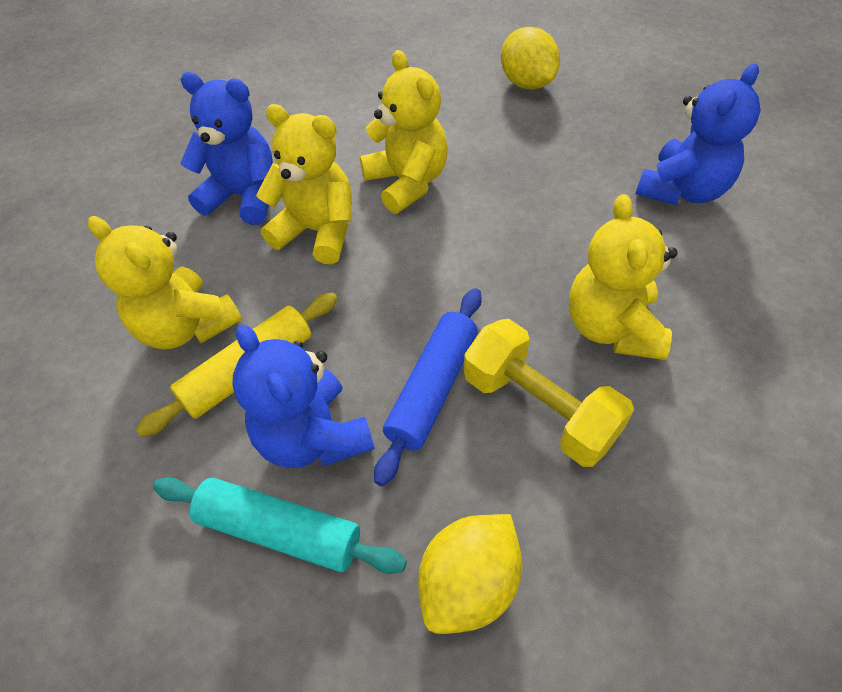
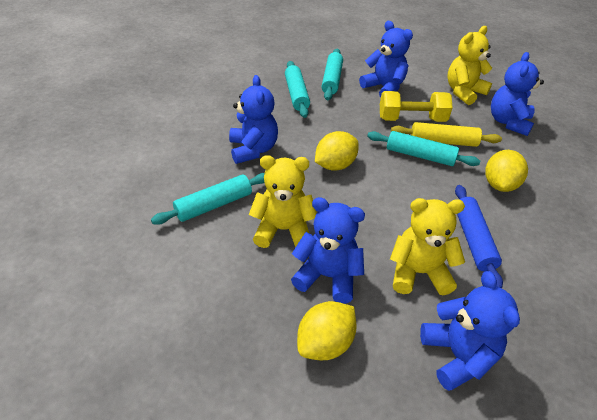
blue teddy bear: [180,72,273,225] [232,325,375,468] [636,64,761,205] = 3 -> [229,75,278,164] [291,197,365,304] [359,21,413,97] [420,271,520,391] [491,52,544,136] = 5
turquoise rolling pin: [153,477,407,574] = 1 -> [151,173,264,225] [285,61,310,118] [321,49,343,100] [367,131,480,166] = 4
yellow lemon: [418,514,522,634] [501,27,560,89] = 2 -> [297,301,357,360] [315,131,359,171] [485,150,528,192] = 3
yellow teddy bear: [88,216,242,349] [256,104,352,264] [360,50,448,214] [569,194,678,360] = 4 -> [249,155,317,248] [390,198,465,295] [447,26,492,105] = 3

